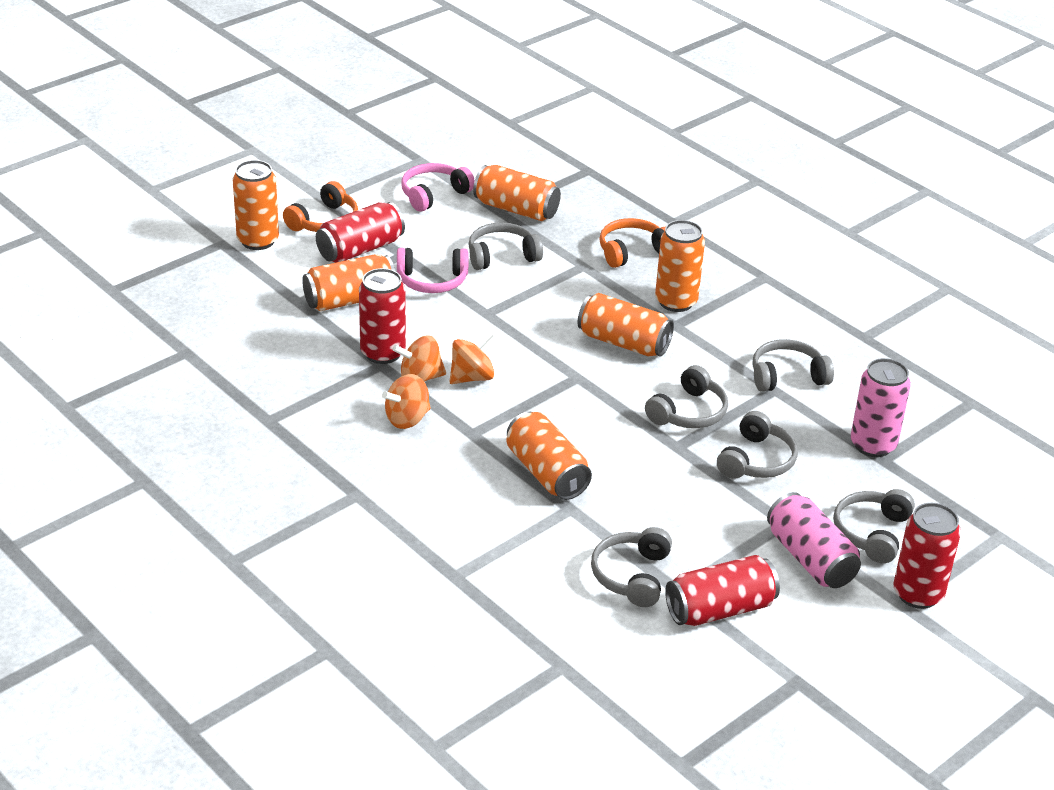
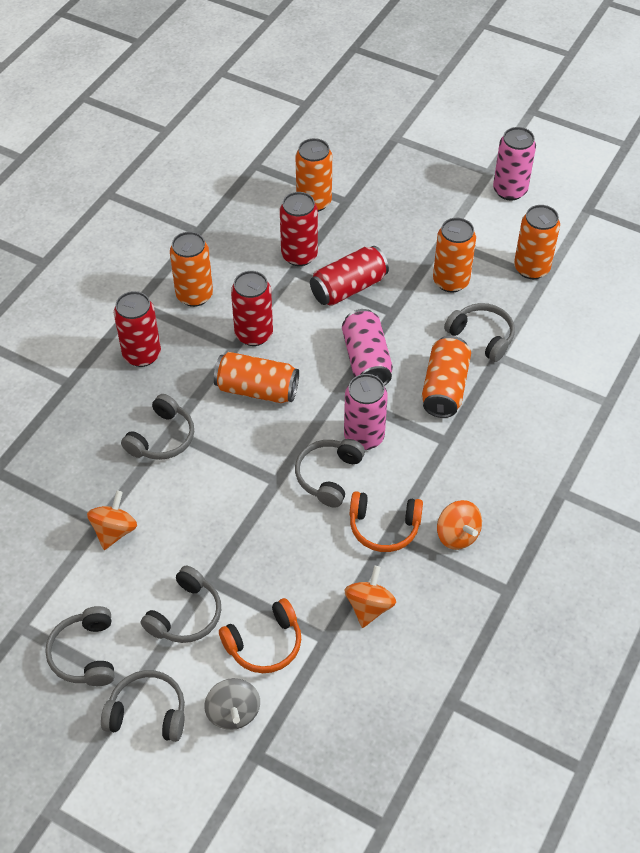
grey spinning top: none = 0 -> [204,678,260,730] = 1
pink can: [767,492,861,588] [851,358,911,457] = 2 -> [342,309,393,386] [344,374,388,450] [493,127,536,200] = 3
pink headphones: [397,248,468,293] [401,163,475,212] = 2 -> none = 0

